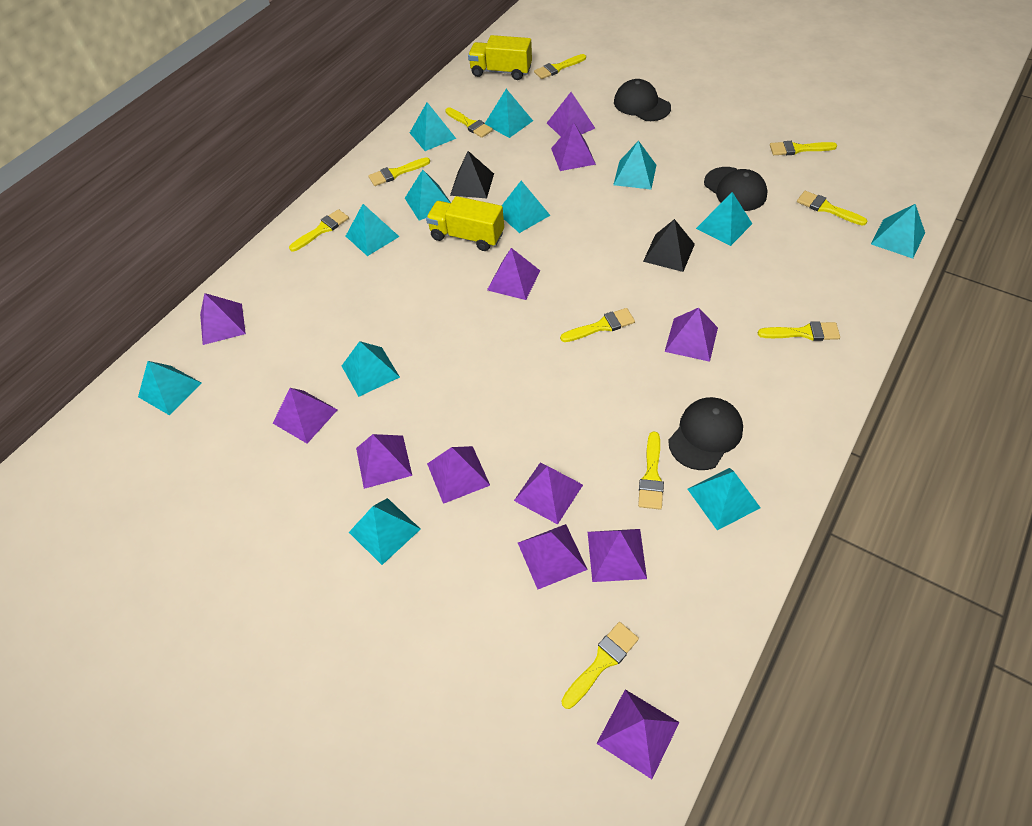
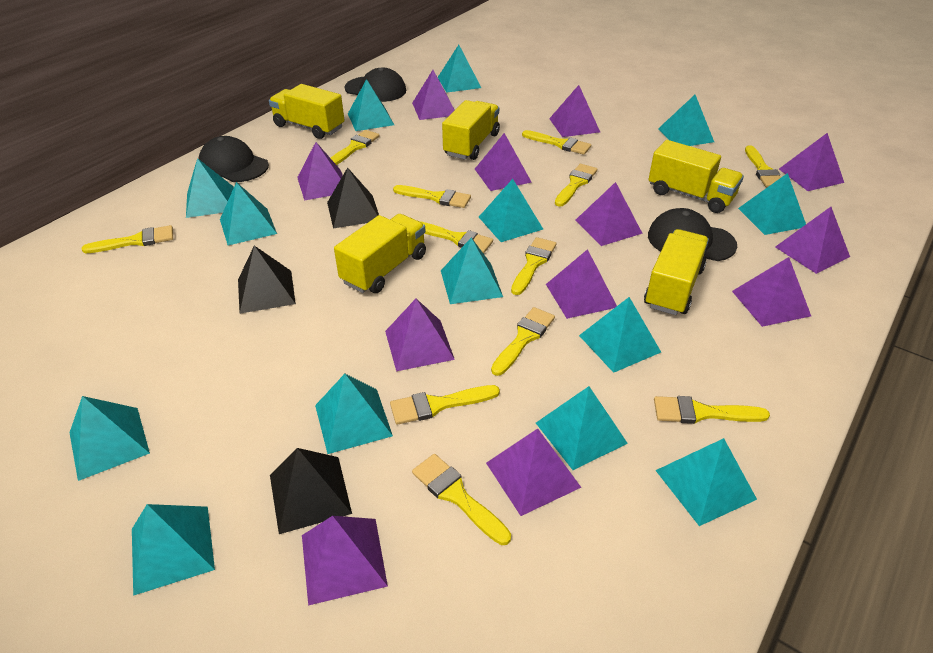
black pyramid: [450,151,494,198] [643,219,695,272] = 2 -> [238,246,296,314] [270,448,352,534] [327,168,379,228] = 3
turquoise pyramid: [138,361,201,415] [342,341,400,397] [346,204,399,256] [349,498,421,565] [405,170,451,221] [410,102,456,151] [485,89,533,138] [502,181,551,233] [613,140,656,189] [688,468,761,530] [696,192,752,246] [871,204,925,259] = 12 -> [69,396,150,481] [132,504,215,596] [186,158,234,218] [220,182,277,245] [315,374,393,454] [348,79,394,131] [438,45,481,93] [441,238,503,304] [479,179,543,242] [536,386,628,470] [579,297,661,373] [655,438,757,526] [658,95,714,146] [738,173,806,235] = 14
yellow brush: [289,209,349,251] [368,157,430,186] [445,107,493,138] [534,54,586,79] [560,308,635,342] [561,622,639,709] [638,431,664,510] [758,321,840,341] [770,141,837,155] [797,191,867,226] = 10 -> [82,225,173,253] [331,130,380,165] [390,385,500,425] [393,185,471,208] [412,454,511,545] [419,221,493,253] [491,307,555,376] [511,237,557,295] [522,130,591,155] [555,164,597,207] [654,396,770,424] [745,145,781,187] = 12
yellow truck: [426,196,504,251] [468,35,532,80] = 2 -> [269,84,345,139] [334,214,426,293] [442,100,500,160] [644,229,709,315] [648,140,744,213] = 5

